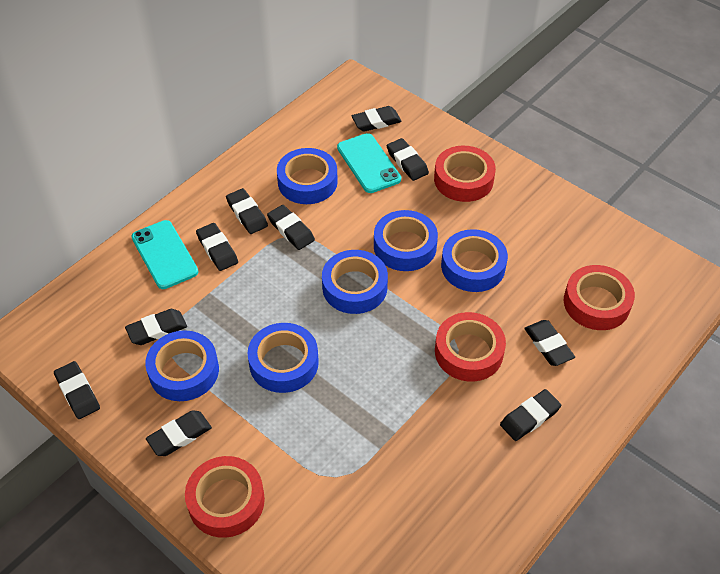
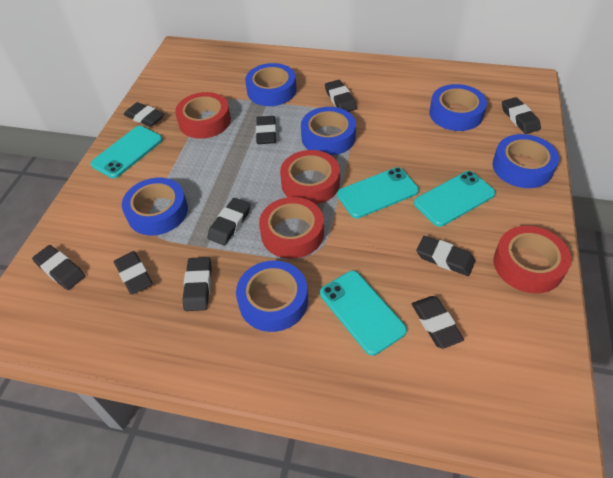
turquoise phone: [131,220,198,289] [337,133,401,193] = 2 -> [91,126,163,178] [320,271,407,356] [337,167,419,218] [414,171,496,227] = 4

